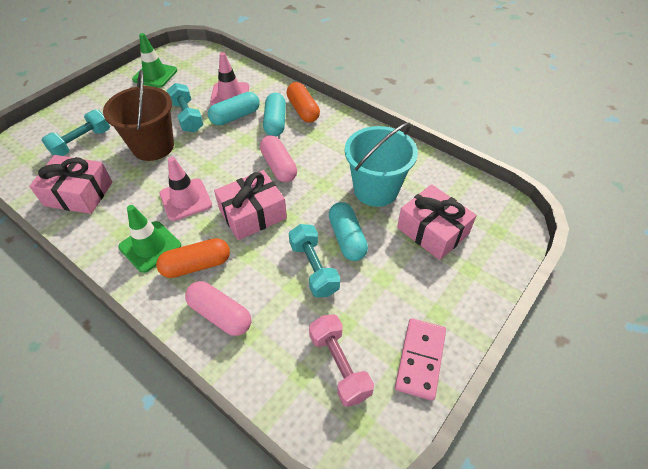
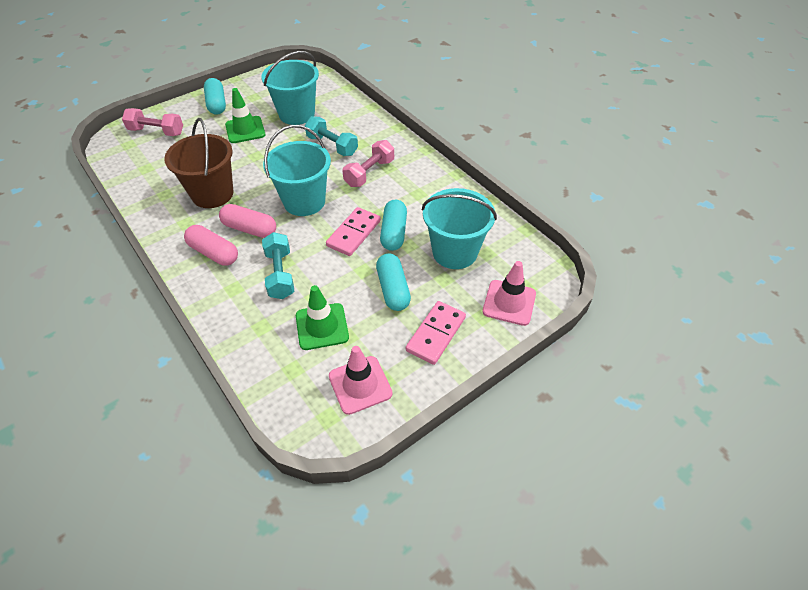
orange capsule: [156,238,230,278] [286,82,320,123] = 2 -> none = 0
pink domino: [395,318,446,401] = 1 -> [326,207,381,256] [406,301,466,365] = 2
pink dumbbell: [309,314,374,407] = 1 -> [122,108,183,136] [342,140,394,187] = 2
pink gift: [29,155,112,214] [214,170,287,240] [397,184,477,260] = 3 -> none = 0
turquoise bucket: [345,122,418,207] = 1 -> [261,51,319,125] [263,125,331,216] [422,188,497,269] = 3
turquoise dumbbell: [42,110,110,156] [166,83,204,133] [289,224,340,297] = 3 -> [262,232,294,299] [305,116,358,156] = 2

